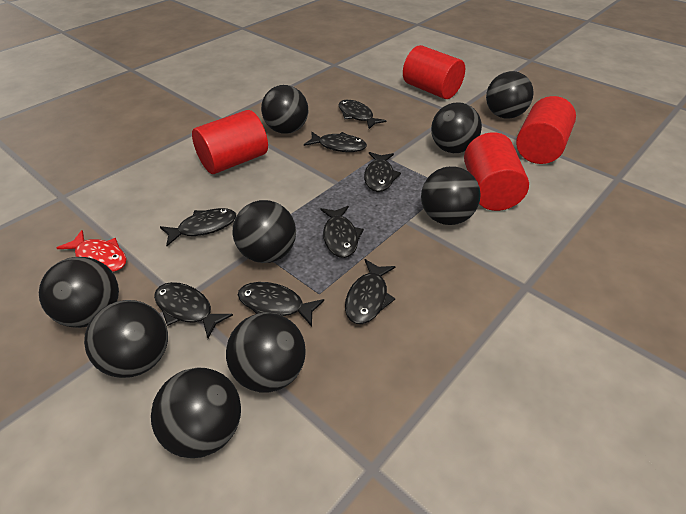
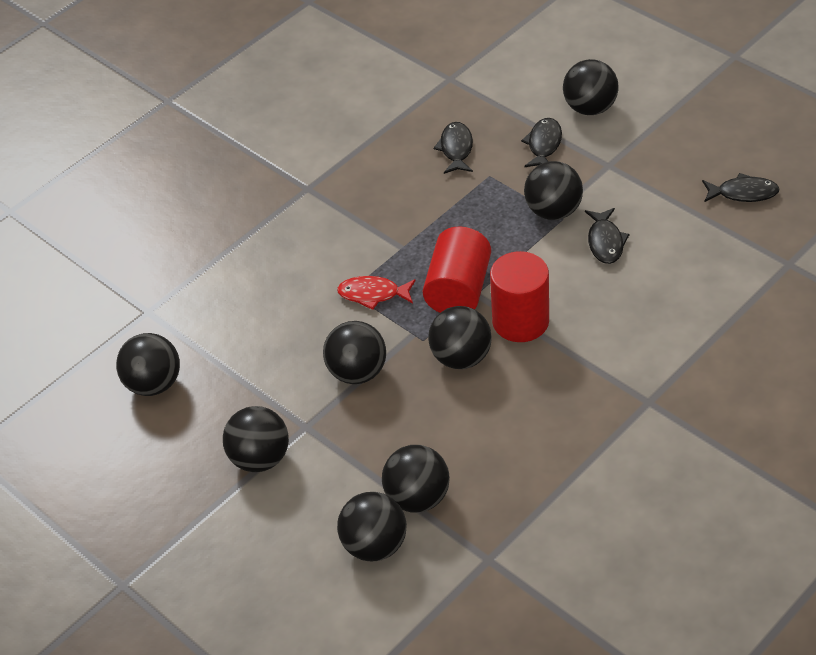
black ball: [39,257,119,328] [84,300,168,378] [151,368,241,458] [226,313,306,393] [233,200,296,263] [261,85,308,134] [421,166,481,225] [431,102,482,153] [486,71,534,119] = 9 -> [116,333,180,396] [223,406,289,472] [323,321,386,384] [337,492,407,561] [382,445,450,513] [428,306,492,369] [524,161,583,220] [563,59,619,115] = 8
black fish: [154,282,233,338] [160,208,236,246] [238,282,324,327] [304,132,367,152] [320,206,364,258] [339,100,386,129] [345,259,396,324] [364,152,401,192] = 8 -> [434,122,473,174] [521,118,562,167] [585,208,630,264] [702,173,780,202] = 4
red cylinder: [192,110,268,174] [403,45,465,99] [464,132,529,211] [516,96,576,164] = 4 -> [423,227,491,313] [490,251,549,342] = 2

